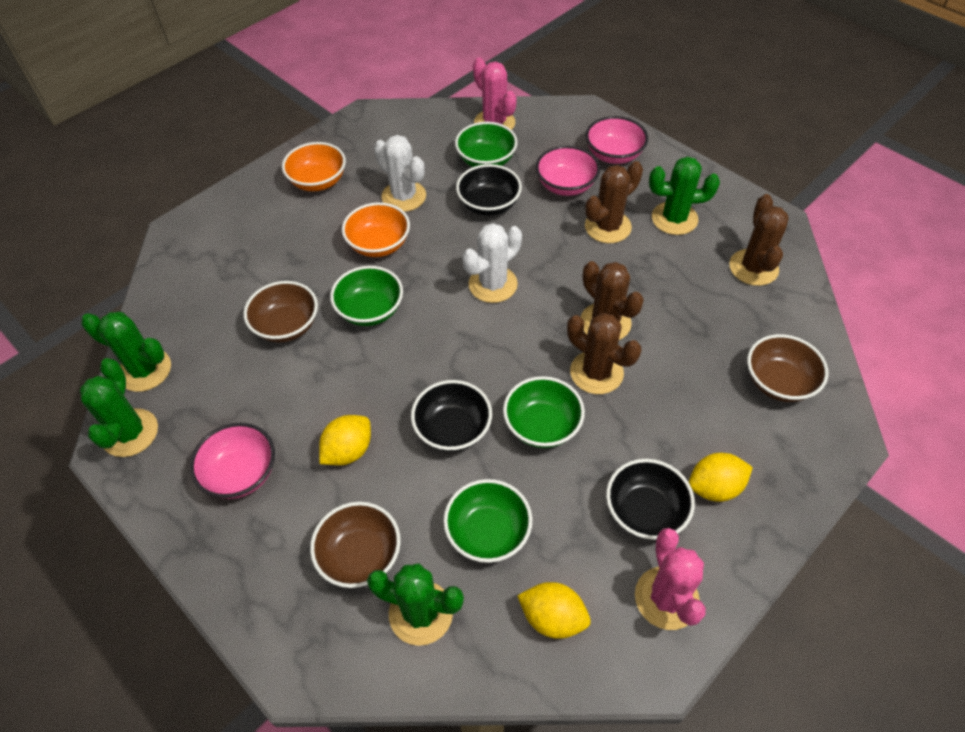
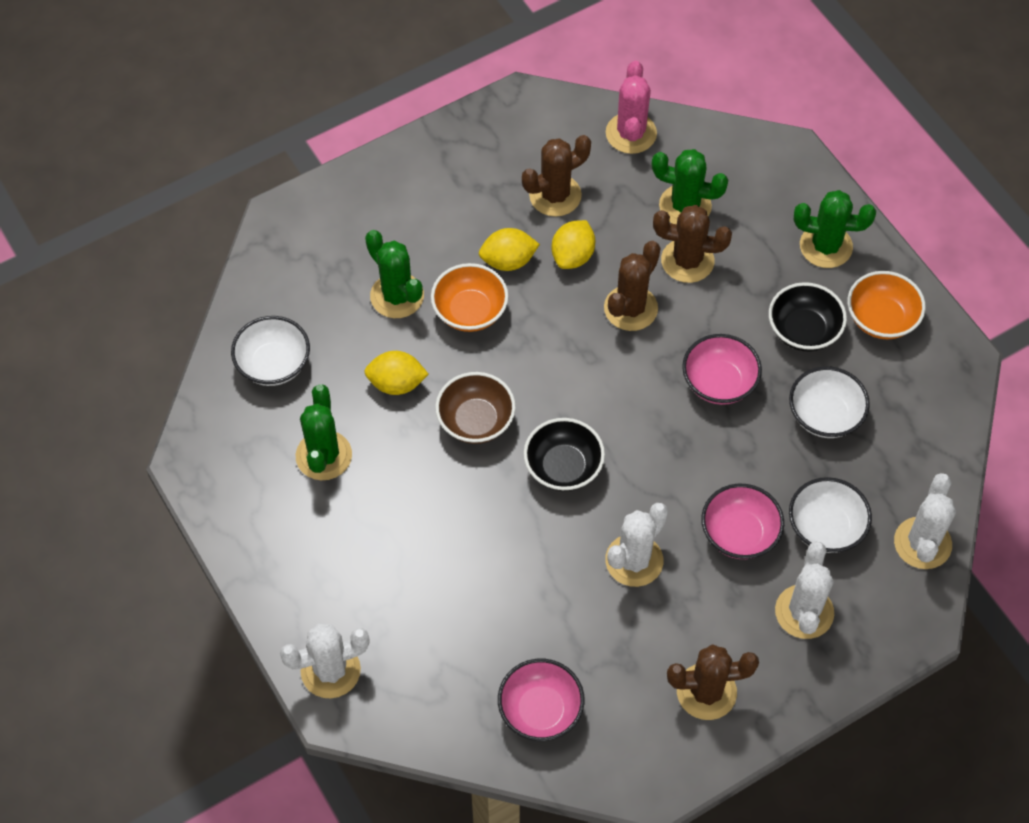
black bowl: [411,380,492,452] [456,164,522,216] [606,459,695,540] = 3 -> [524,418,605,491] [769,282,847,352] = 2
brown bowl: [243,281,318,342] [310,502,401,588] [747,334,829,402] = 3 -> [435,372,516,444] = 1
green bowl: [330,266,403,326] [443,479,532,563] [455,122,518,167] [503,376,585,448] = 4 -> none = 0
pink cactus: [473,58,517,130] [635,528,706,630] = 2 -> [606,61,657,154] = 1
white bowl: none = 0 -> [231,316,310,386] [789,366,870,438] [789,477,872,553] = 3
white cactus: [374,135,426,212] [462,223,522,303] = 2 -> [280,623,370,698] [605,503,668,587] [775,542,834,639] [894,473,956,569] = 4

